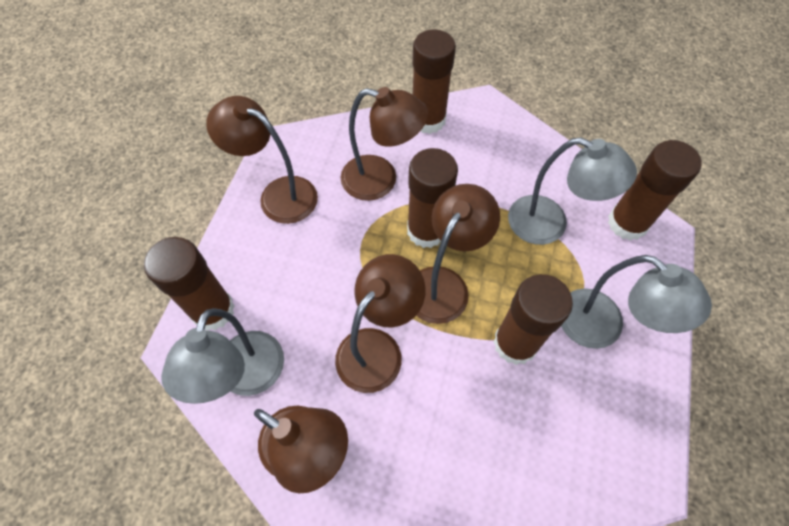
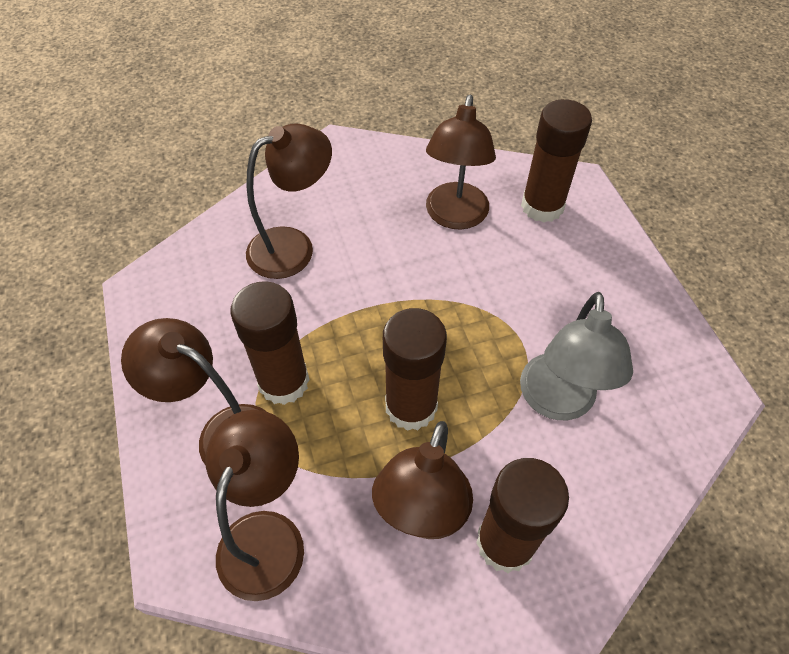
brown glue stick: [144,237,235,331] [407,148,458,248] [412,29,456,134] [494,274,573,365] [608,140,702,241] = 5 -> [230,281,309,405] [383,308,447,431] [476,458,569,573] [521,99,592,223] = 4
grey lamp: [161,308,284,404] [508,137,637,245] [561,255,712,349] = 3 -> [520,292,633,420] = 1

